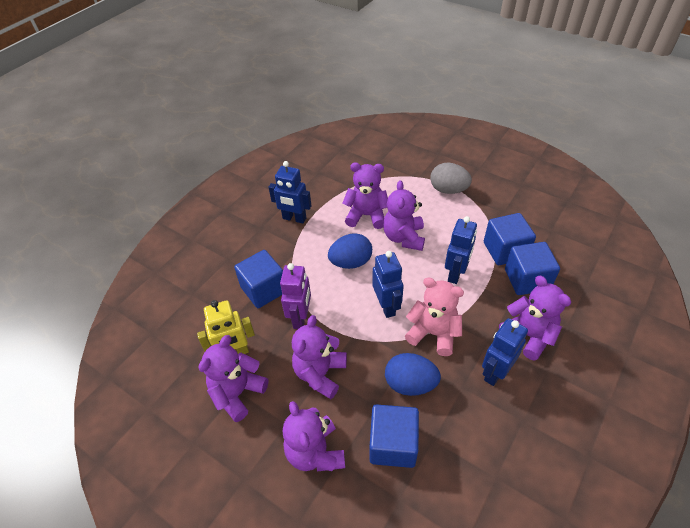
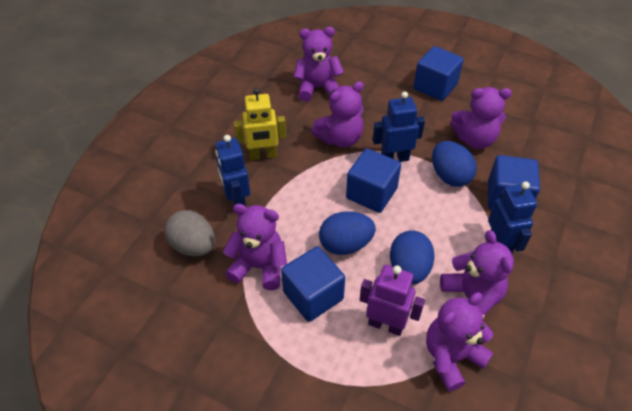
blue egg: [328,234,372,269] [385,353,441,396] = 2 -> [319,211,376,255] [390,230,435,284] [432,141,477,187] = 3
blue robot: [269,161,311,223] [373,251,404,318] [445,216,477,284] [482,318,528,386] = 4 -> [215,135,250,206] [373,91,425,162] [488,182,537,253] = 3
pink teddy bear: [405,277,464,356] = 1 -> none = 0

